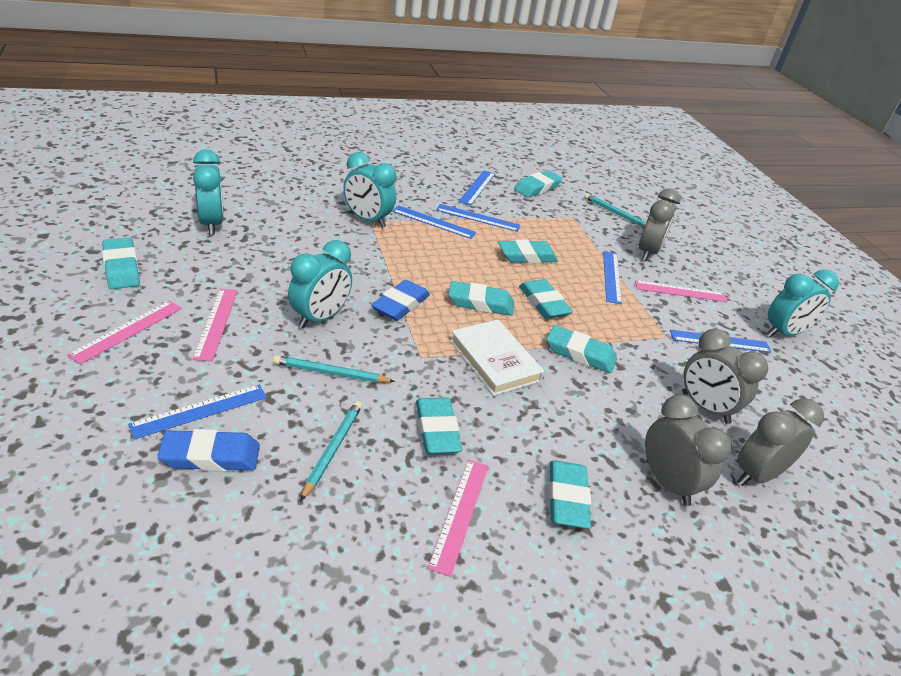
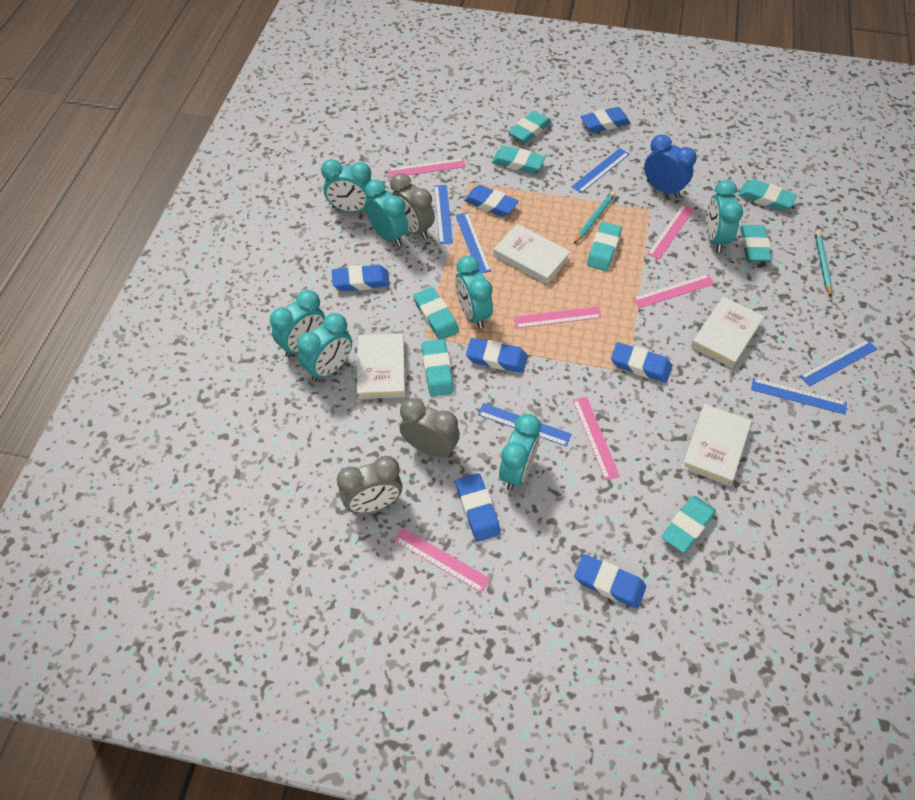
blue clock: none = 0 -> [644,134,697,198] = 1
blue eraser: [158,429,260,471] [371,280,430,321] = 2 -> [332,265,390,291] [456,473,501,542] [464,185,519,217] [466,338,528,373] [574,554,646,609] [580,107,630,133] [611,342,672,383] = 7
grey clock: [639,188,681,261] [645,395,732,506] [683,329,768,424] [737,398,824,486] = 4 -> [337,456,403,513] [390,173,435,239] [400,398,460,458] = 3
pink ruler: [67,300,182,364] [192,289,238,361] [428,459,489,577] [635,280,728,302] = 4 -> [388,158,466,178] [394,528,490,593] [513,306,602,328] [573,397,620,480] [633,274,715,308] [647,204,694,260] = 6
turquoise clock: [193,149,224,235] [288,240,352,328] [344,152,396,228] [767,269,839,337] = 4 -> [270,290,325,357] [297,313,352,382] [321,159,371,212] [365,180,408,247] [455,256,493,329] [499,414,541,491] [706,180,743,252] = 7
turquoise pencil: [273,355,395,383] [300,401,362,501] [584,193,646,228] = 3 -> [574,191,616,244] [815,230,832,297] = 2
white book: [450,320,545,396] = 1 -> [357,333,405,399] [493,224,571,284] [682,404,752,486] [691,297,764,368] = 4

